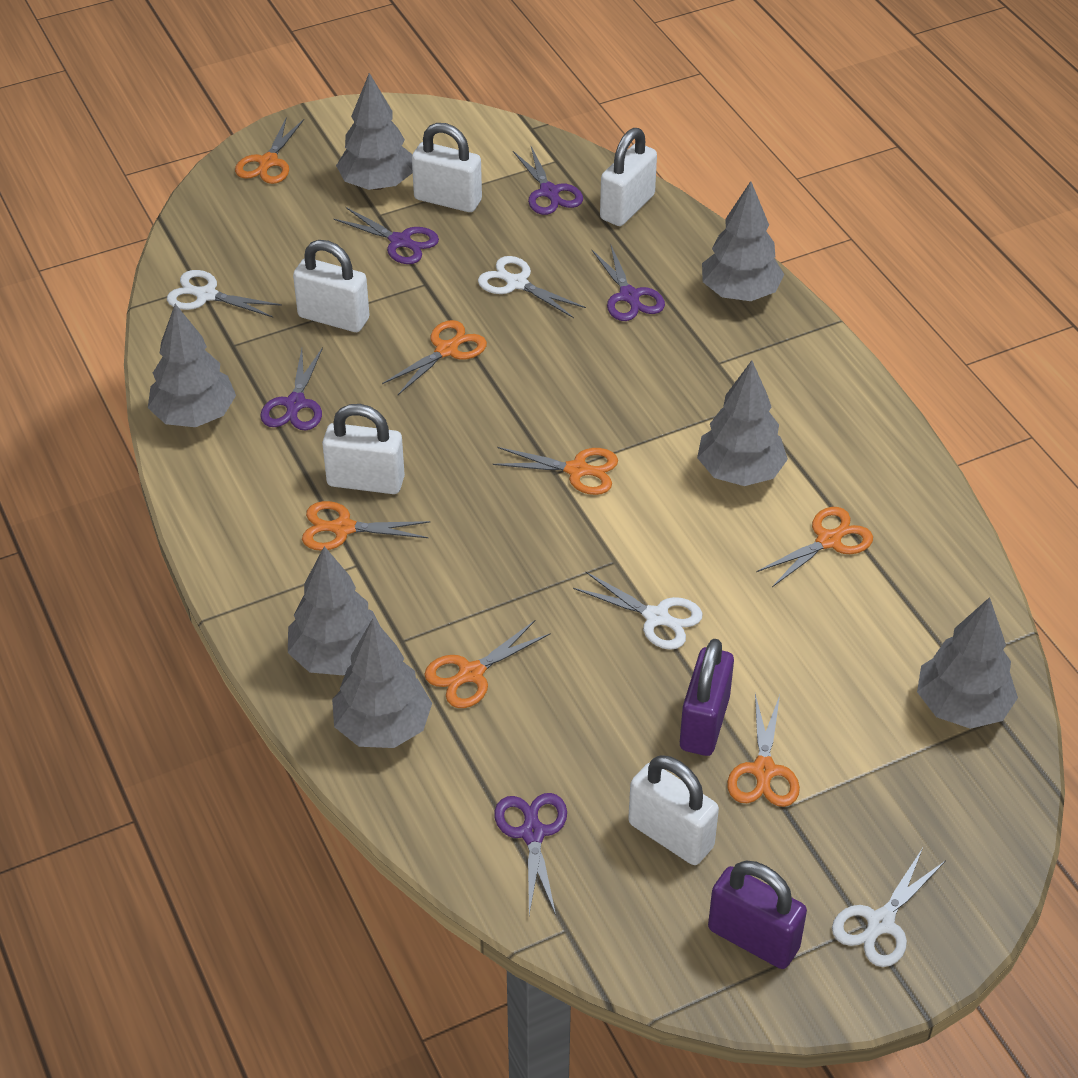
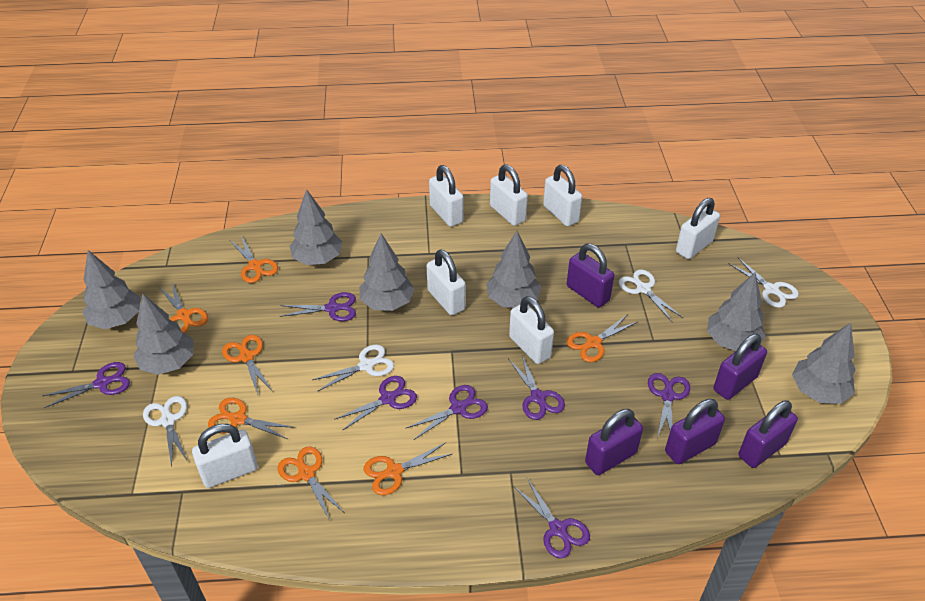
purple padlock: [680,639,734,756] [708,861,807,969] = 2 -> [567,244,614,308] [585,409,643,475] [665,399,725,464] [713,334,767,400] [738,400,798,468] = 5
purple scissors: [260,347,323,430] [334,207,439,264] [494,793,567,915] [513,146,583,215] [592,244,665,321] = 5 -> [42,362,130,408] [280,292,356,321] [334,376,417,431] [405,385,488,440] [508,355,565,420] [513,478,590,558] [648,373,690,438] = 7
white padlock: [293,240,369,332] [322,404,405,494] [412,123,482,212] [600,128,657,226] [628,755,719,865] = 5 -> [192,424,258,488] [427,250,466,315] [429,165,464,227] [490,164,528,226] [509,296,554,364] [543,165,582,226] [676,198,720,259] = 7

